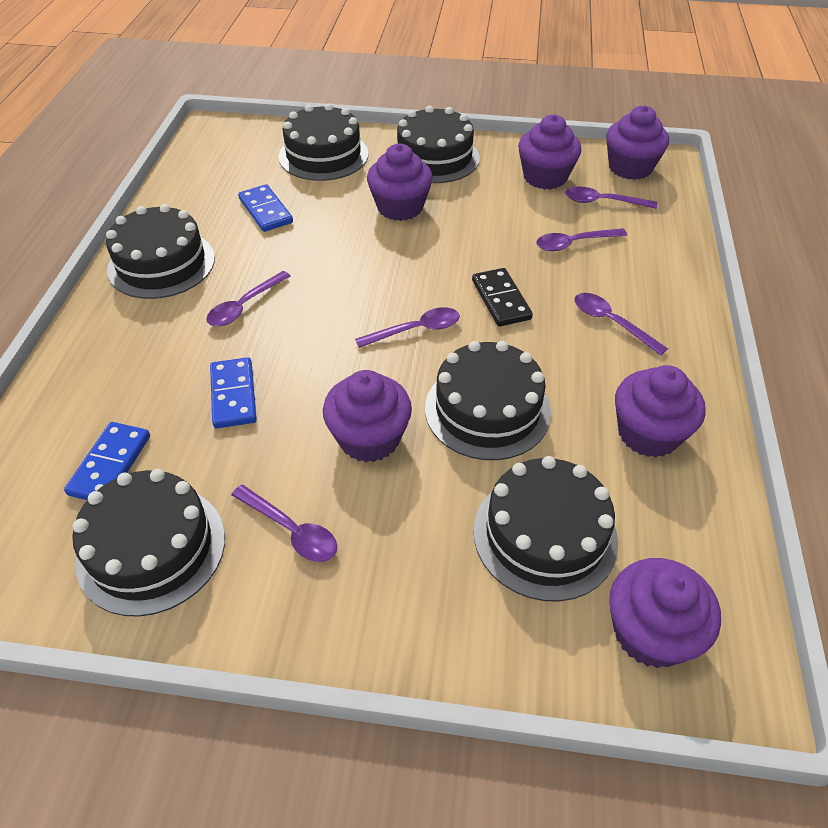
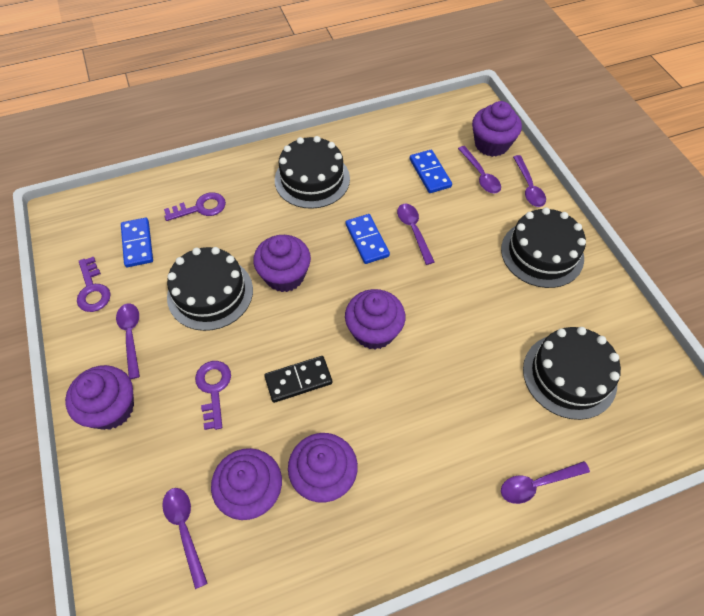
black cake: [72,469,225,617] [106,204,215,299] [279,103,369,181] [397,106,480,183] [425,341,551,460] [474,456,618,602] = 6 -> [167,247,253,331] [275,136,350,209] [501,207,586,288] [523,327,621,420] = 4
purple key: none = 0 -> [77,257,111,312] [164,192,226,221] [195,361,231,430] = 3

